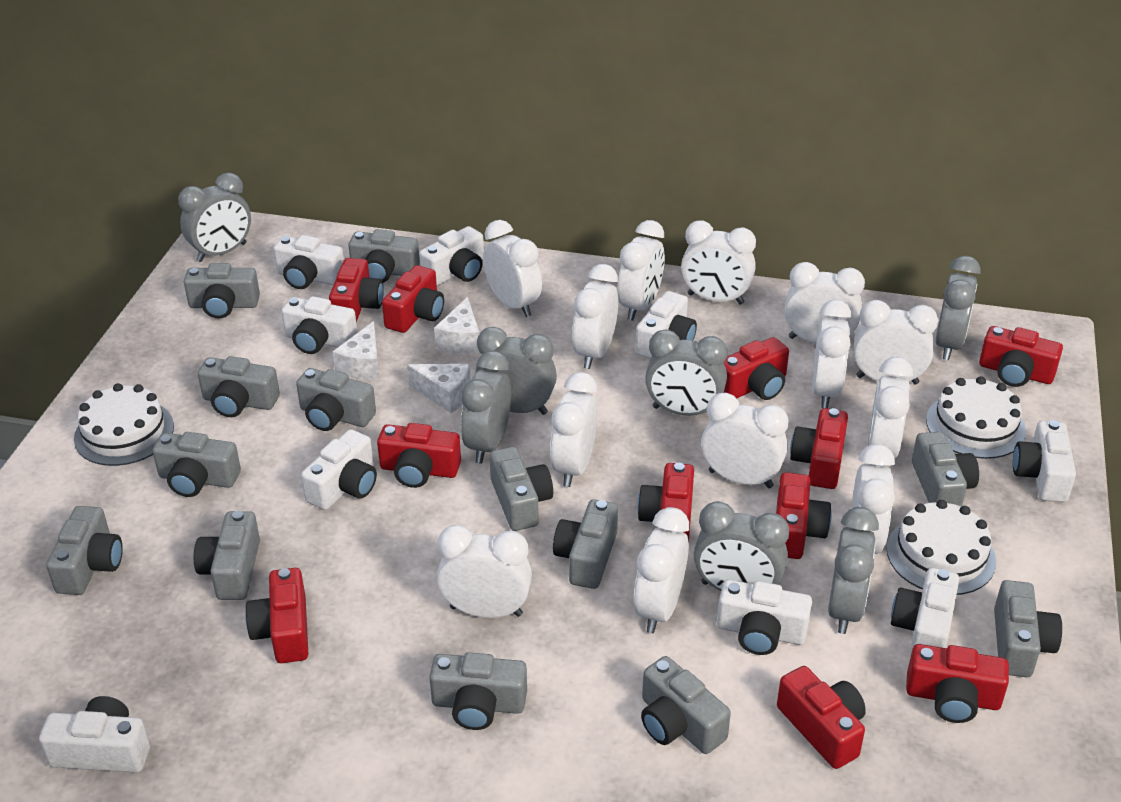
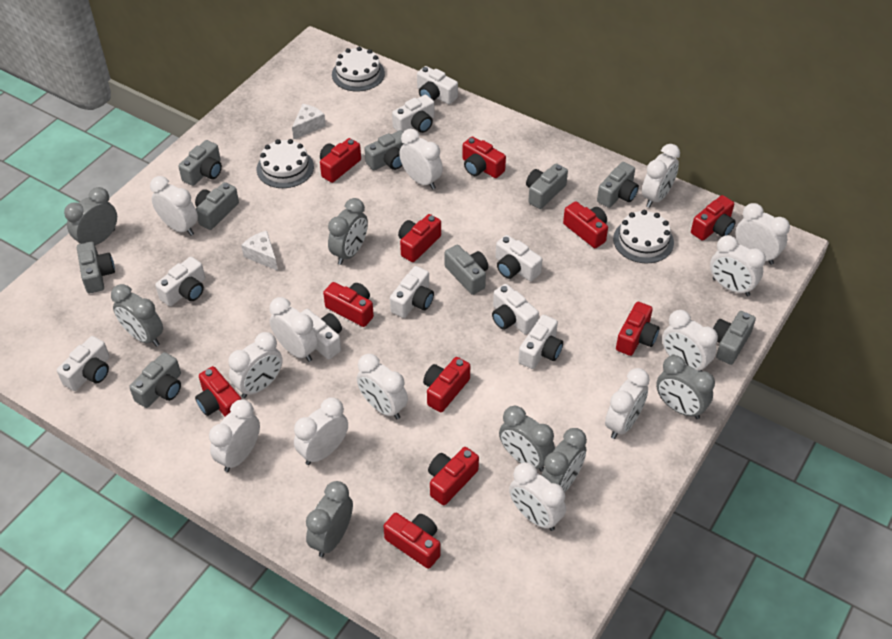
grey camera: [46,506,123,595] [153,432,241,497] [184,263,260,318] [194,511,260,600] [198,356,280,417] [296,368,376,431] [348,229,420,283] [429,652,527,730] [490,447,553,531] [553,499,618,589] [641,656,731,754] [912,432,979,507] [994,580,1062,677] = 13 -> [77,242,115,293] [129,352,181,408] [178,140,222,186] [195,182,239,230] [364,130,405,170] [445,245,488,295] [526,164,568,209] [597,162,639,208] [713,311,756,365] = 9
white cheese: [332,321,379,380] [407,364,471,413] [434,297,480,354] = 3 -> [241,231,278,271] [292,104,326,139] = 2

